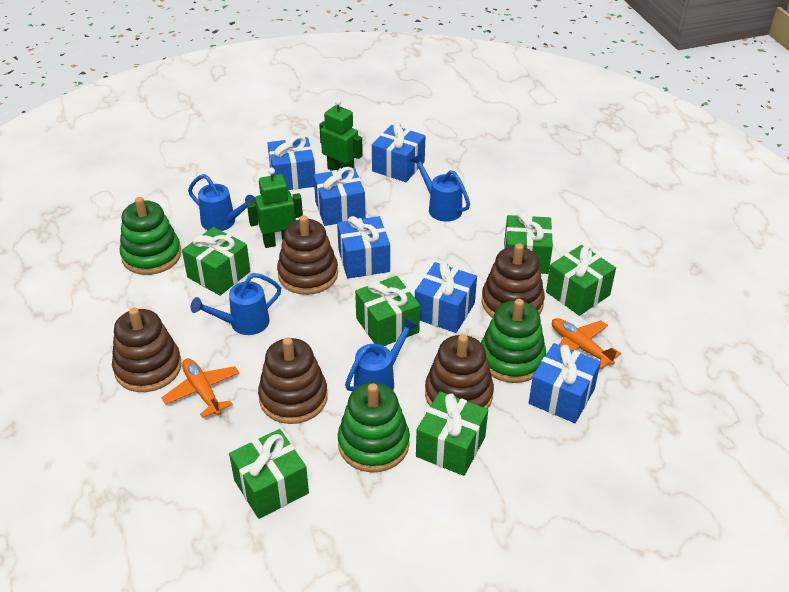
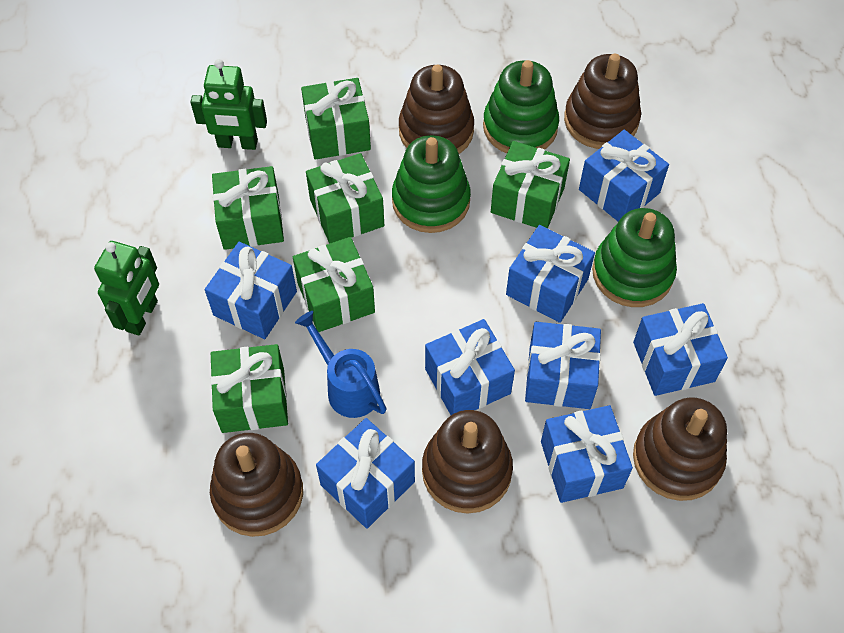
blue gift: [268,135,315,190] [314,167,366,226] [337,216,390,279] [372,123,425,182] [415,262,477,333] [529,343,601,423] = 6 -> [205,242,297,339] [316,418,415,529] [425,319,515,415] [506,225,595,323] [525,322,601,409] [541,405,633,503] [579,130,669,222] [633,303,728,396] = 8
blue watering can: [188,174,256,231] [191,273,281,335] [345,317,418,391] [410,154,470,222] = 4 -> [295,311,387,418] = 1
orange plane: [161,358,239,418] [552,318,621,369] = 2 -> none = 0

